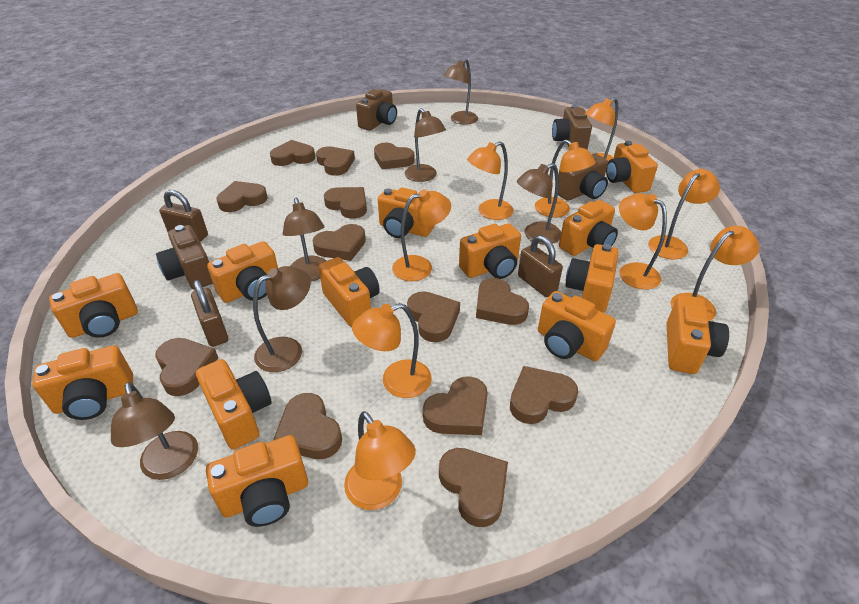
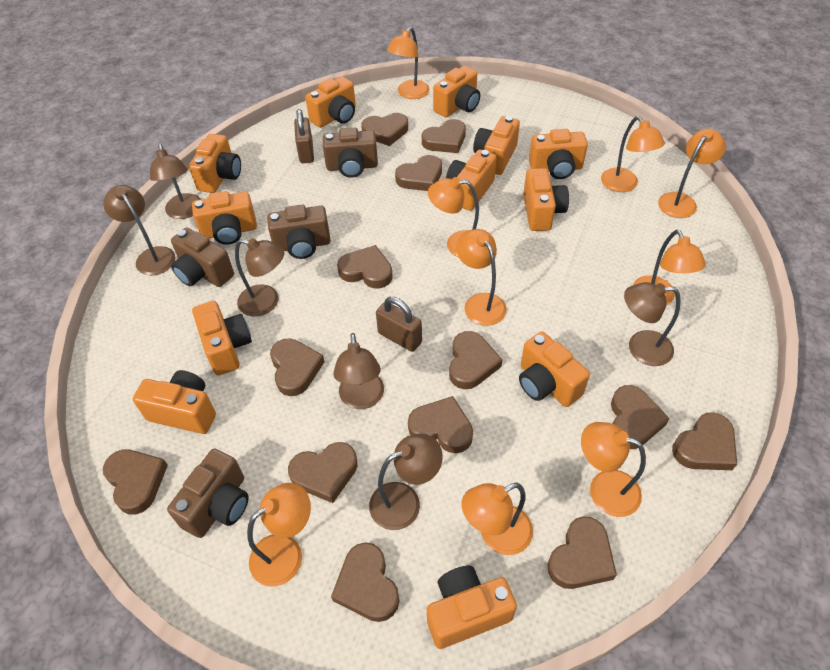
brown padlock: [159,190,208,242] [191,280,228,347] [518,235,563,297] = 3 -> [294,109,314,163] [376,297,422,352] = 2
orange camera: [32,345,133,420] [49,273,138,338] [196,359,272,450] [206,435,308,527] [207,241,278,303] [318,257,380,327] [378,187,435,238] [459,223,521,279] [538,291,616,361] [559,200,618,256] [565,244,619,313] [606,141,658,193] [666,295,729,374] = 13 -> [133,370,216,434] [189,134,241,193] [192,191,257,245] [192,301,252,375] [305,76,356,128] [427,565,517,649] [433,66,480,117] [446,150,497,211] [473,116,520,175] [519,332,590,407] [523,168,569,231] [529,129,588,179] = 12

